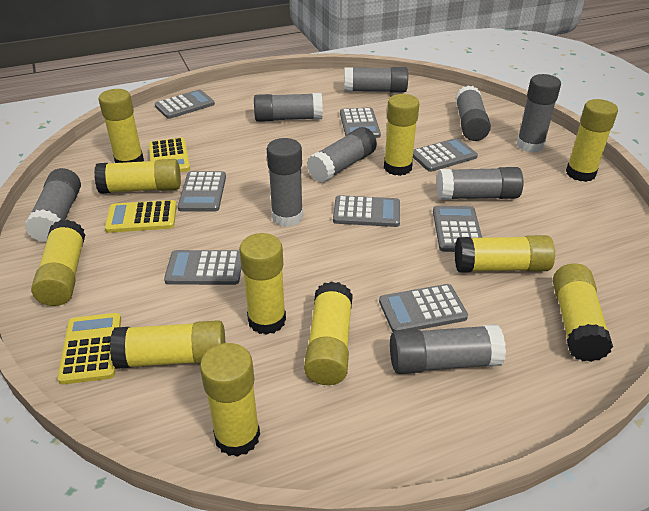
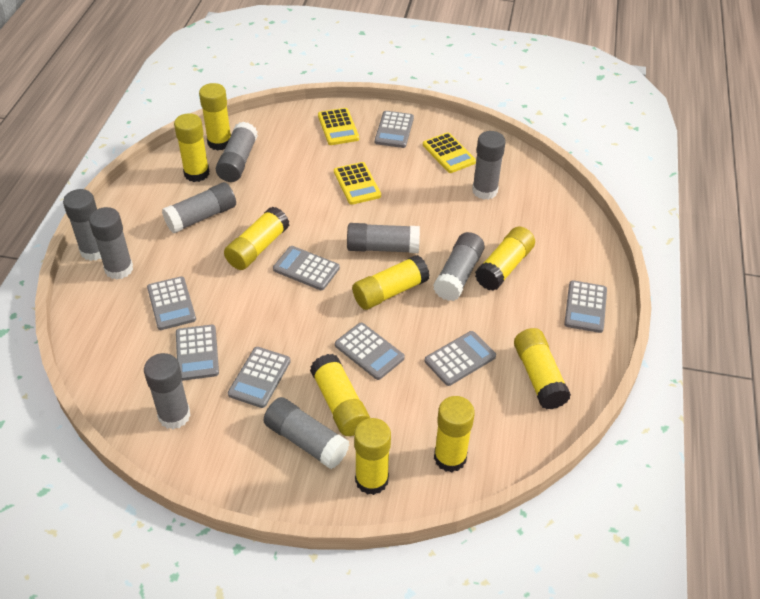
yellow glue stick: [31,219,85,306] [94,159,181,194] [99,89,144,163] [110,320,225,369] [200,343,260,457] [239,233,286,335] [304,281,353,385] [384,94,419,176] [455,235,555,273] [553,263,613,362] [566,99,618,182] = 11 -> [174,113,209,182] [199,83,231,151] [224,207,289,270] [310,354,370,436] [352,255,430,310] [354,418,391,495] [434,396,475,472] [475,227,535,291] [514,328,571,410] = 9

